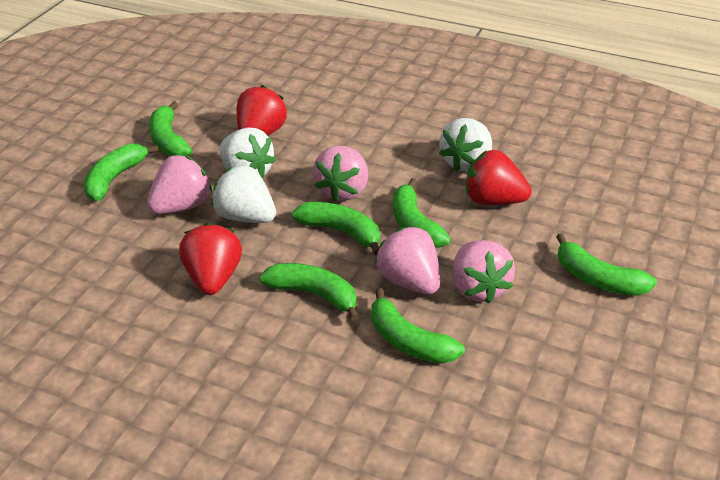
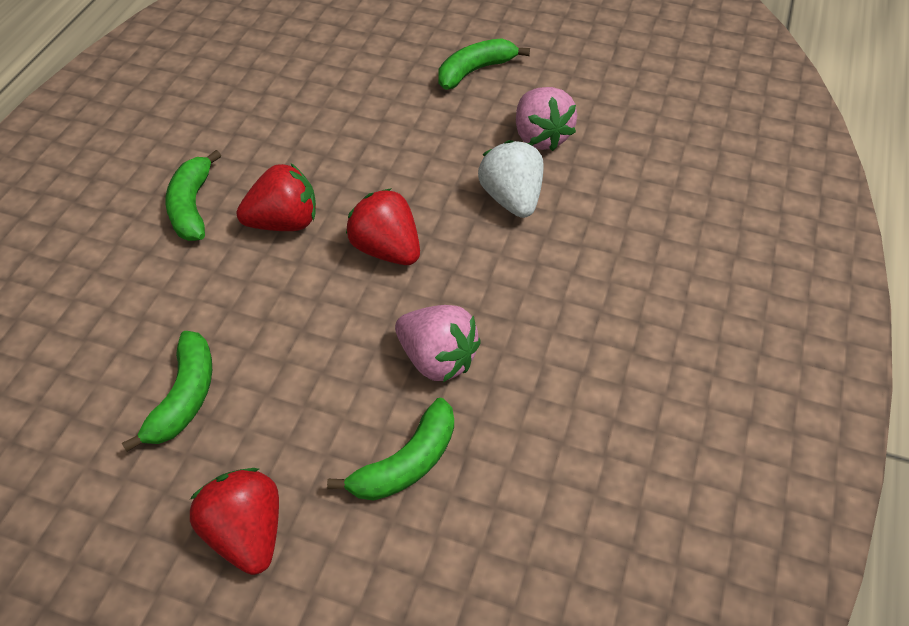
green banana: [83,144,159,201] [149,101,192,156] [259,263,359,321] [291,202,380,255] [371,288,465,364] [393,178,451,248] [556,233,657,296] = 7 -> [122,331,212,452] [165,150,221,241] [327,398,454,501] [438,38,530,90] = 4
pink strawberry: [147,155,212,214] [313,146,368,202] [375,227,440,295] [452,240,515,304] = 4 -> [395,305,481,382] [516,87,577,151] = 2
white strawberry: [211,165,276,223] [220,127,276,179] [439,118,492,172] = 3 -> [478,140,544,218] = 1

